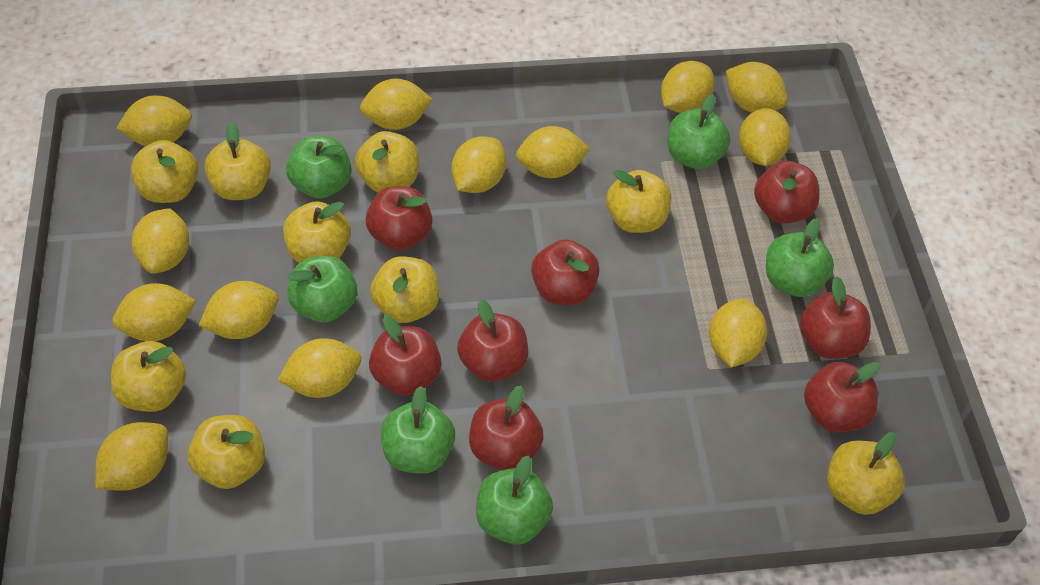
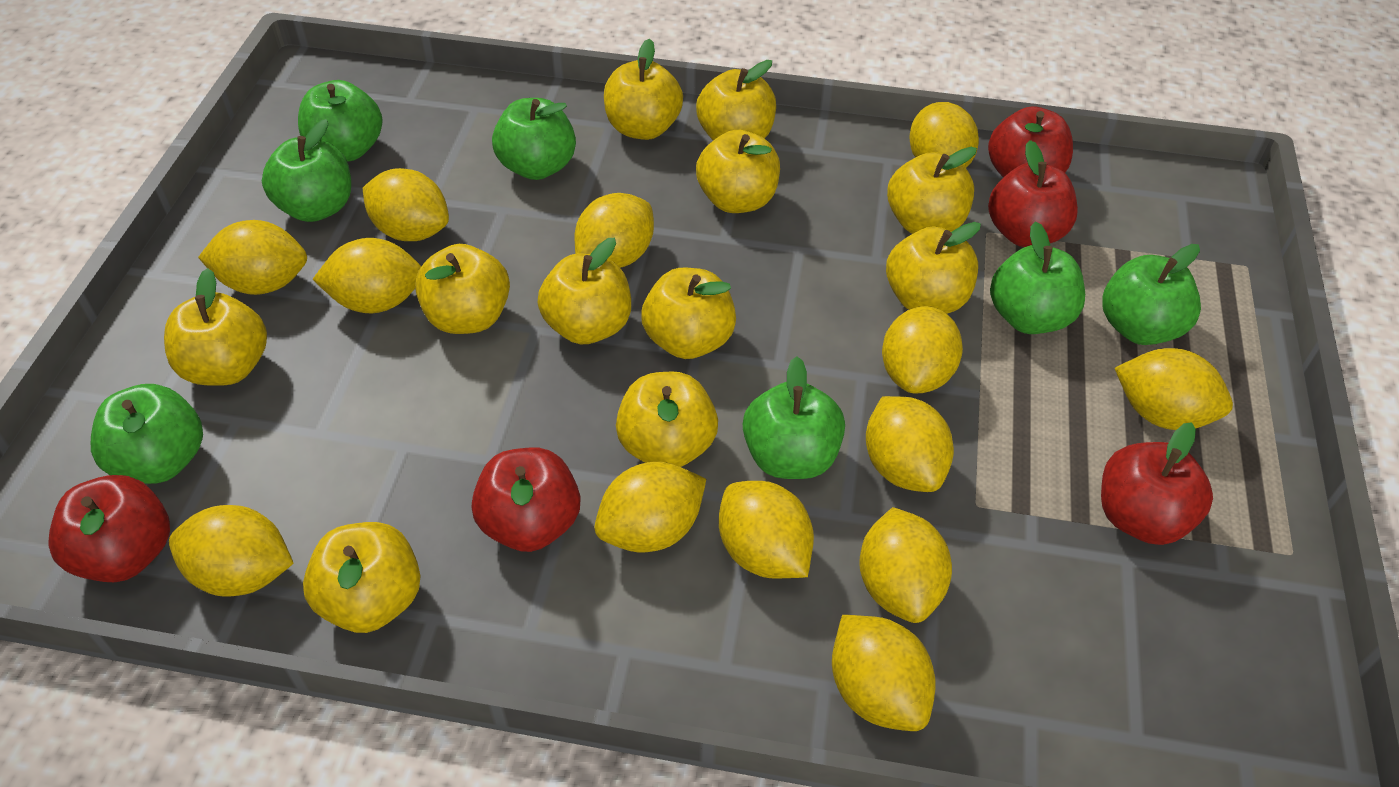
green apple: [286,136,352,199] [287,256,357,322] [381,386,455,474] [476,456,553,544] [668,94,730,169] [766,218,834,297] = 6 -> [91,384,203,484] [262,119,351,222] [298,80,383,161] [492,98,576,180] [743,357,845,479] [990,221,1085,334] [1102,244,1201,345] = 7
red apple: [366,186,433,250] [369,315,441,396] [457,299,528,382] [469,385,544,470] [531,239,600,305] [754,161,820,223] [800,276,871,359] [804,362,880,432] = 8 -> [49,475,170,582] [472,448,580,552] [988,106,1073,178] [988,140,1078,247] [1101,422,1213,545] = 5
yellow apple: [111,341,186,412] [131,140,198,203] [188,415,265,489] [204,122,271,200] [283,201,351,263] [355,131,419,193] [370,256,439,323] [606,170,671,233] [827,432,905,515] = 9 -> [164,268,267,386] [303,522,421,633] [415,244,510,334] [537,238,631,344] [604,39,683,140] [616,372,718,467] [641,268,736,359] [696,60,776,140] [696,130,780,213] [886,222,981,314] [887,147,977,234] = 11

